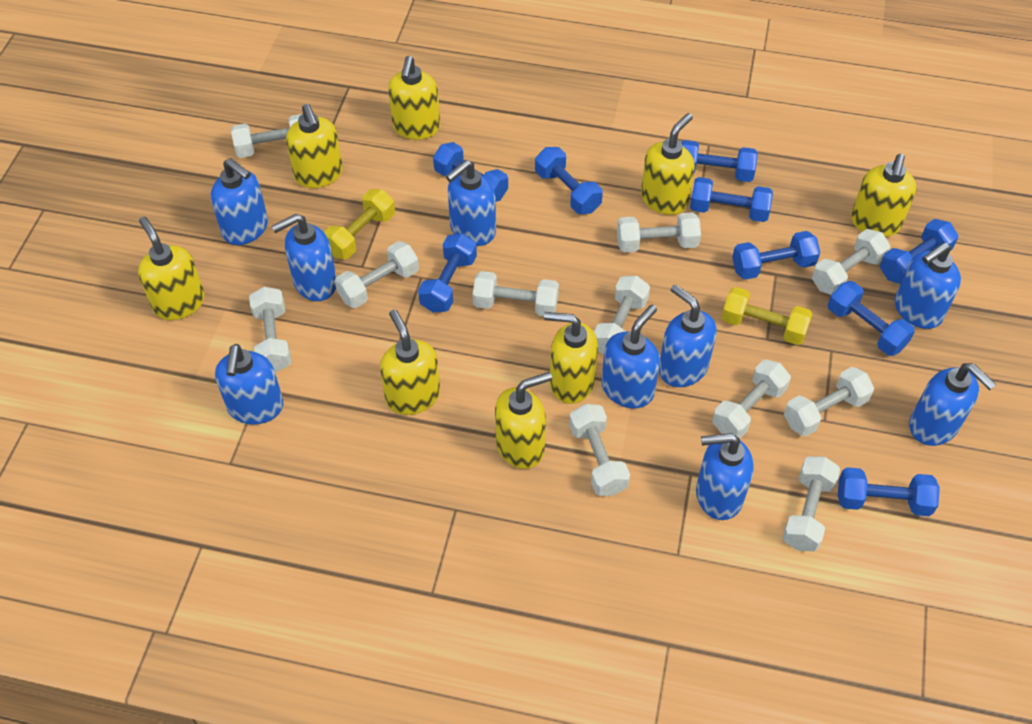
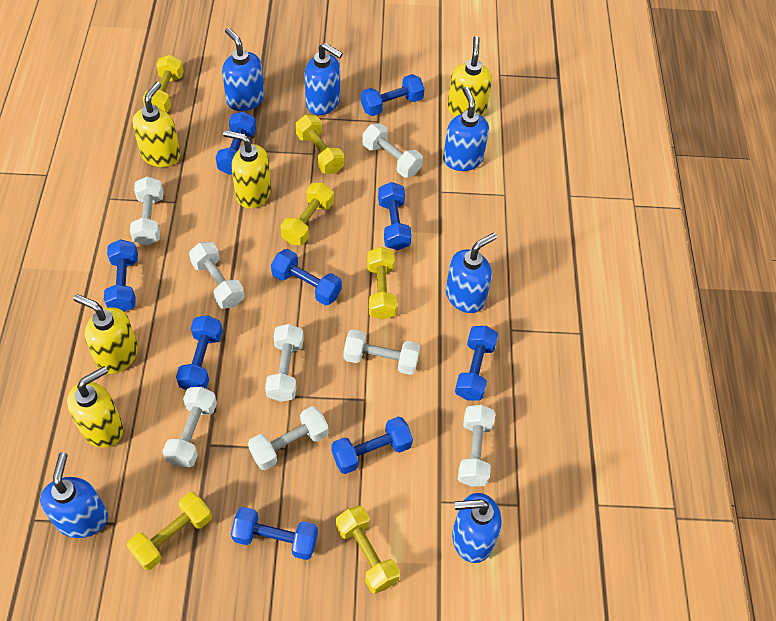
blue soap dispenser: [211,158,268,245] [215,344,283,425] [271,214,336,301] [446,160,496,246] [601,304,660,408] [659,284,717,387] [696,433,754,520] [895,242,961,329] [909,363,996,446] = 9 -> [40,452,108,538] [222,27,264,111] [305,43,343,115] [443,87,489,171] [446,233,497,313] [452,493,502,563] = 6
white dumbbell: [231,114,302,158] [249,287,291,372] [335,241,419,308] [473,271,559,316] [569,404,630,496] [594,276,650,355] [617,212,701,253] [712,360,791,439] [782,456,840,552] [784,367,874,436] [812,229,891,295] = 11 -> [130,176,163,246] [162,387,217,467] [189,242,244,309] [248,406,329,470] [265,324,304,402] [344,329,420,375] [362,123,423,177] [458,405,495,487] = 8
yellow dumbbell: [324,189,395,259] [721,287,813,345] = 2 -> [127,492,212,570] [143,55,184,112] [280,183,334,245] [296,115,344,174] [336,506,400,594] [367,247,397,320] = 6
yellow soap dispenser: [138,217,205,320] [286,104,343,188] [380,310,440,415] [388,56,440,140] [495,372,552,469] [544,312,598,404] [641,113,695,215] [851,154,917,237] = 8 -> [67,366,123,448] [73,294,138,374] [132,82,181,167] [223,130,271,208] [447,36,492,117] = 5

